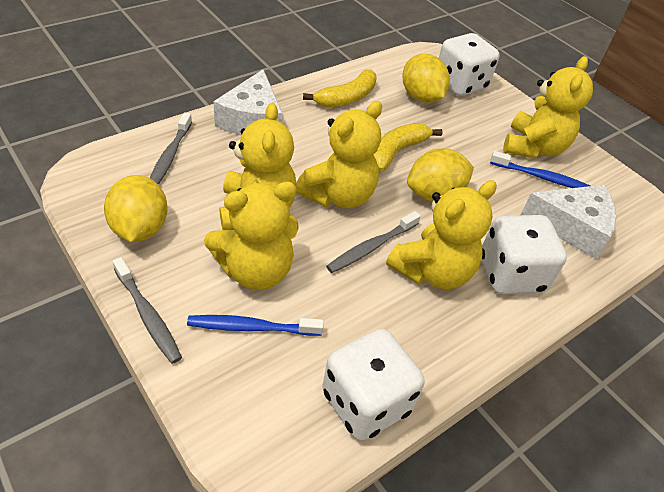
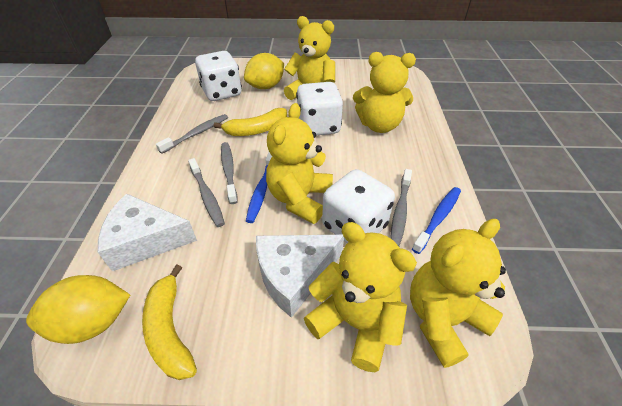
grey toothbrush: [112,257,182,364] [150,112,192,185] [326,211,421,273] = 3 -> [156,114,228,154] [188,158,225,227] [221,142,238,204] [390,169,412,246] = 4
yellow lemon: [104,175,168,242] [402,54,450,103] [407,148,474,202] = 3 -> [26,275,130,344] [244,53,284,89] = 2

